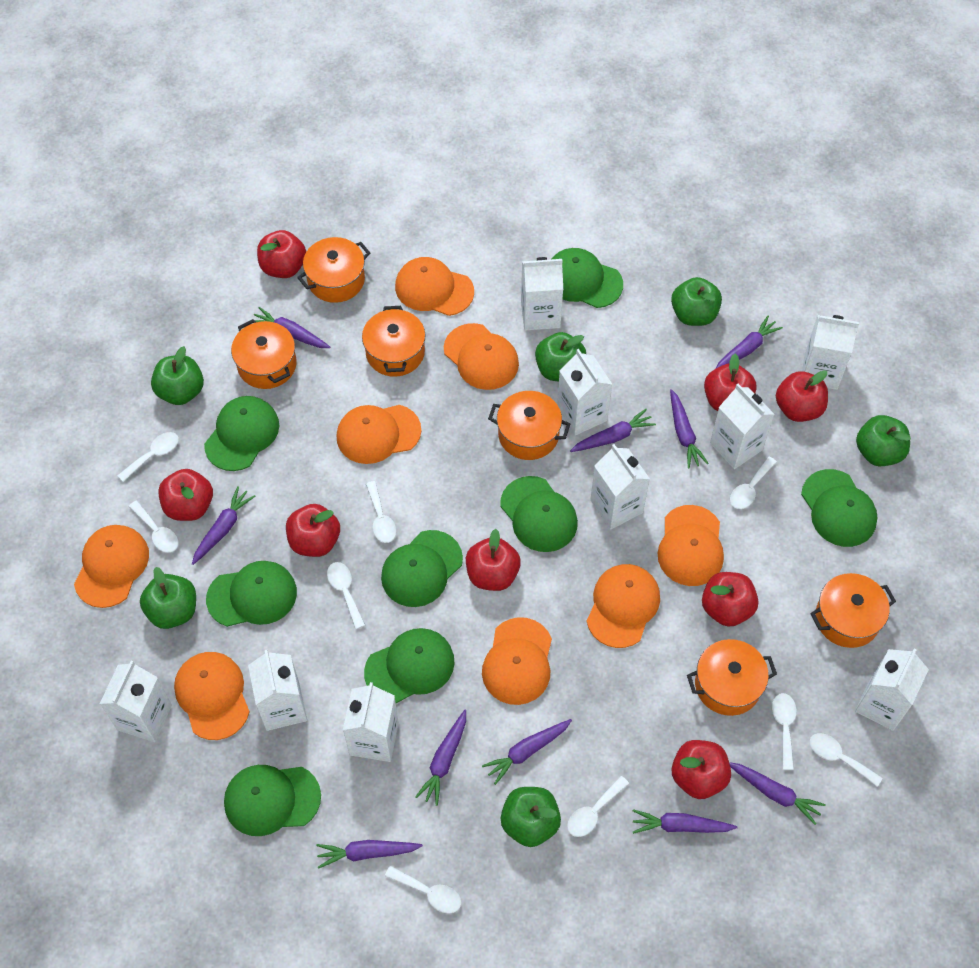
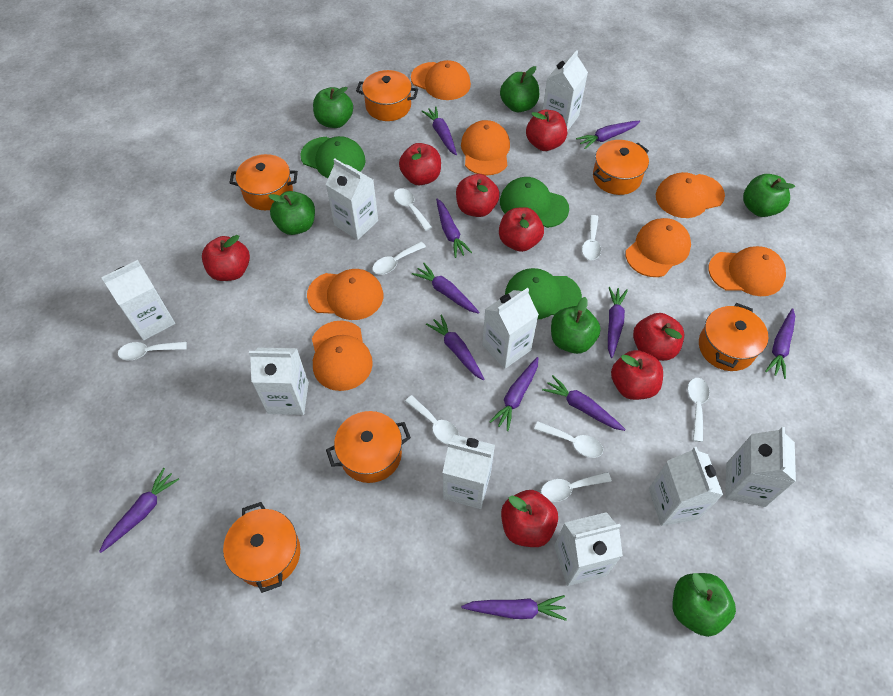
green cap: [204,396,279,471] [206,561,297,627] [224,765,321,836] [364,628,455,703] [381,530,463,607] [500,476,578,552] [552,248,623,308] [801,469,878,547] = 8 -> [300,136,366,178] [500,177,569,228] [505,268,582,319] = 3
orange cap: [74,525,149,608] [174,652,250,740] [337,405,421,464] [395,257,474,316] [444,323,519,390] [482,617,552,705] [587,564,660,648] [658,505,724,586] = 8 -> [307,269,383,320] [312,321,373,391] [411,60,471,100] [461,120,510,176] [625,218,691,277] [656,172,725,218] [708,246,786,296] = 7
purple carrot: [192,486,255,565] [254,307,330,348] [316,840,423,869] [415,710,466,806] [482,719,572,785] [570,409,656,452] [633,809,738,834] [670,389,709,468] [715,316,783,369] [729,762,826,825] = 10 -> [99,468,180,553] [412,263,479,314] [422,106,457,155] [426,314,485,380] [436,199,472,258] [461,595,567,621] [489,357,538,431] [542,375,626,431] [576,121,640,149] [608,287,628,358] [765,308,795,379] = 11
white spoon: [117,432,179,482] [129,500,178,553] [327,562,365,629] [366,481,396,543] [385,866,461,913] [567,776,629,837] [730,457,777,509] [772,693,797,770] [810,733,882,787] = 9 -> [118,342,187,360] [373,242,426,275] [394,189,432,231] [405,395,459,444] [534,421,603,458] [541,472,612,502] [582,215,601,260] [688,378,710,442] = 8

